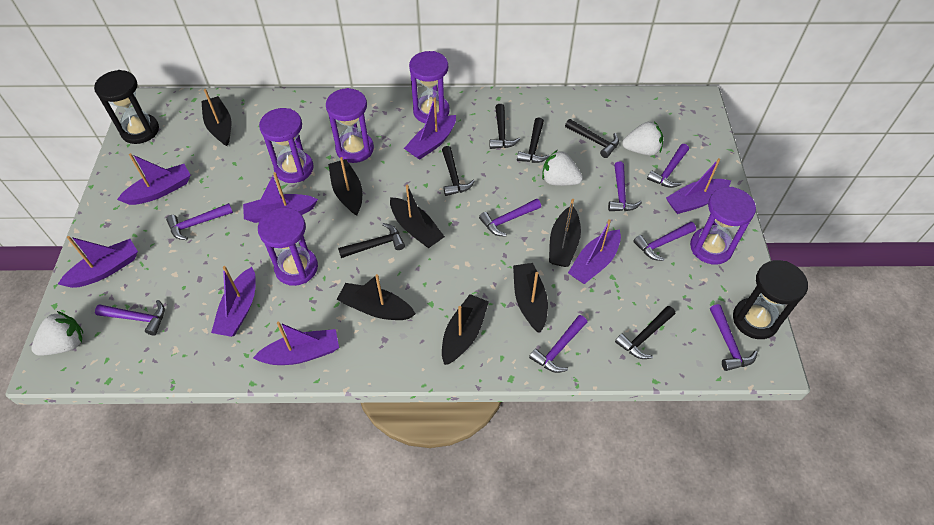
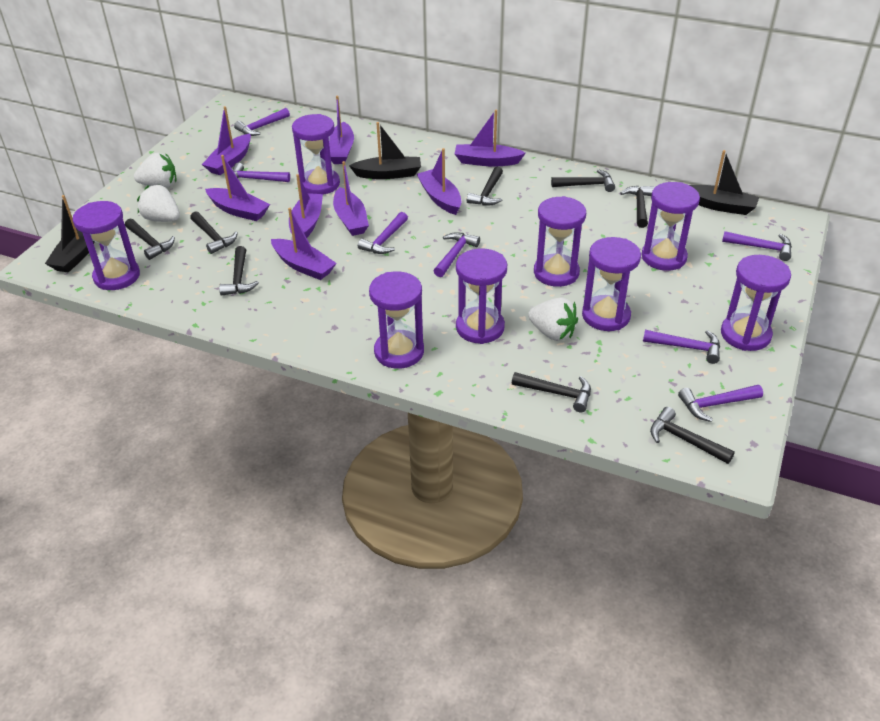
black boat: [201,89,231,146] [328,157,362,216] [337,274,416,320] [390,184,445,248] [442,294,489,365] [513,263,548,333] [549,199,581,267] = 7 -> [45,195,94,273] [349,122,421,179] [689,150,759,215] = 3
black hammer: [338,223,405,258] [442,146,475,196] [489,104,520,149] [517,117,550,163] [565,119,619,158] [615,306,675,359] = 6 -> [125,219,175,260] [190,211,238,254] [219,246,259,296] [467,167,503,206] [512,372,591,413] [551,169,615,192] [620,186,655,228] [650,407,735,464] = 8
black hourglass: [94,70,159,144] [733,260,808,339] = 2 -> none = 0
purple hammer: [95,300,165,336] [166,203,233,240] [479,199,541,237] [529,315,587,373] [608,162,642,211] [633,222,696,261] [647,144,689,188] [710,304,758,371] = 8 -> [233,163,290,182] [234,108,290,136] [358,212,408,254] [434,232,480,277] [643,330,720,364] [678,385,763,422] [722,231,792,261] = 7
purple hourglass: [258,207,318,286] [259,108,314,183] [326,88,374,163] [409,51,450,123] [690,187,756,265] = 5 -> [73,201,140,290] [292,114,340,195] [369,271,424,369] [456,248,507,344] [534,196,586,287] [582,237,641,331] [642,182,700,271] [721,255,791,351] = 8

